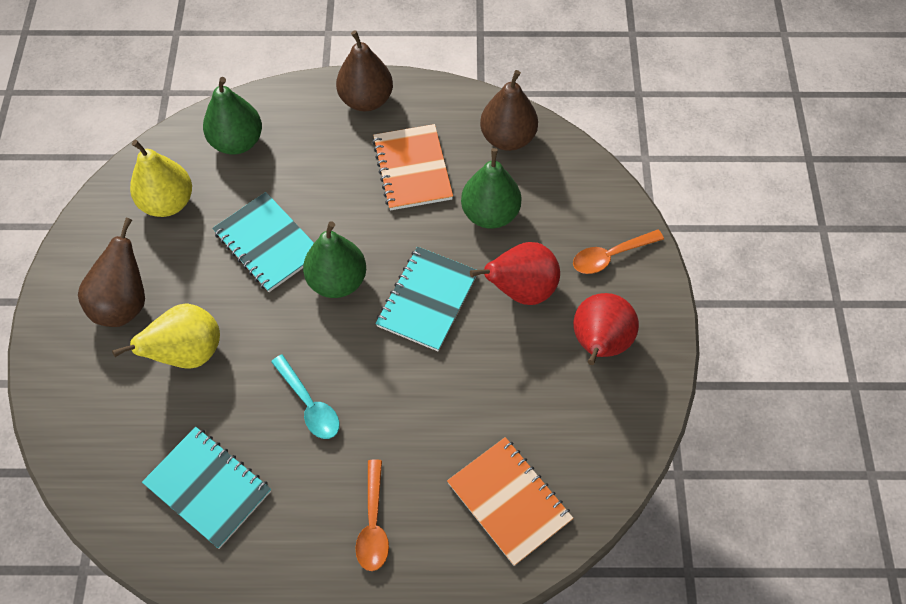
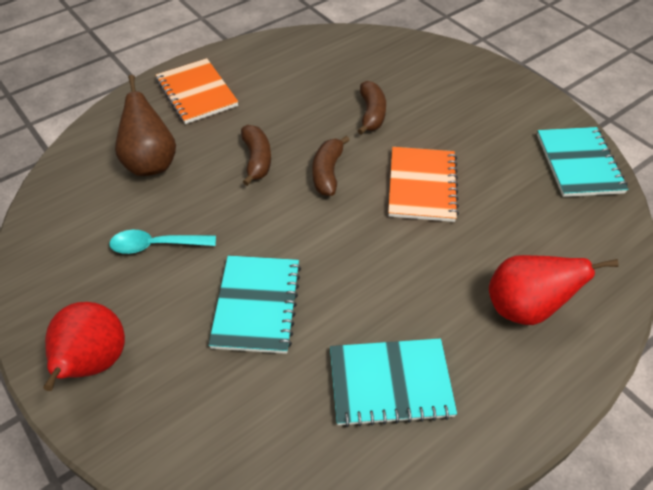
brown banana: none = 0 -> [241,125,271,186] [312,136,350,196] [357,81,386,135] = 3
brown pear: [78,218,145,327] [336,30,393,111] [480,70,538,151] = 3 -> [115,75,176,176] = 1
green pear: [203,77,262,155] [303,221,366,298] [461,148,521,229] = 3 -> none = 0
orange spoon: [355,459,389,571] [573,229,664,274] = 2 -> none = 0
yellow pear: [112,303,220,369] [130,140,192,217] = 2 -> none = 0

